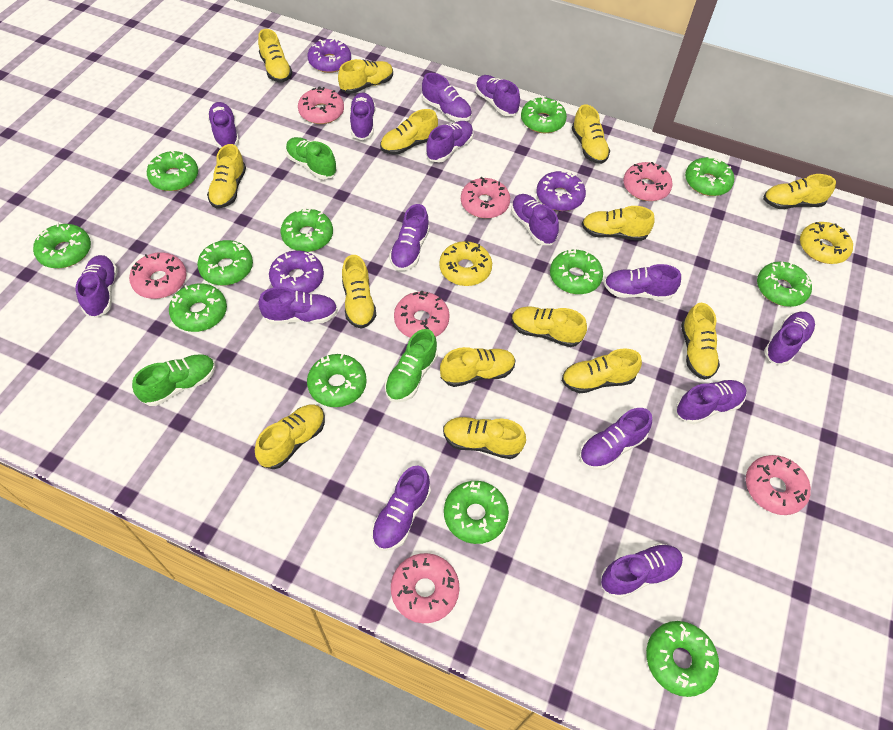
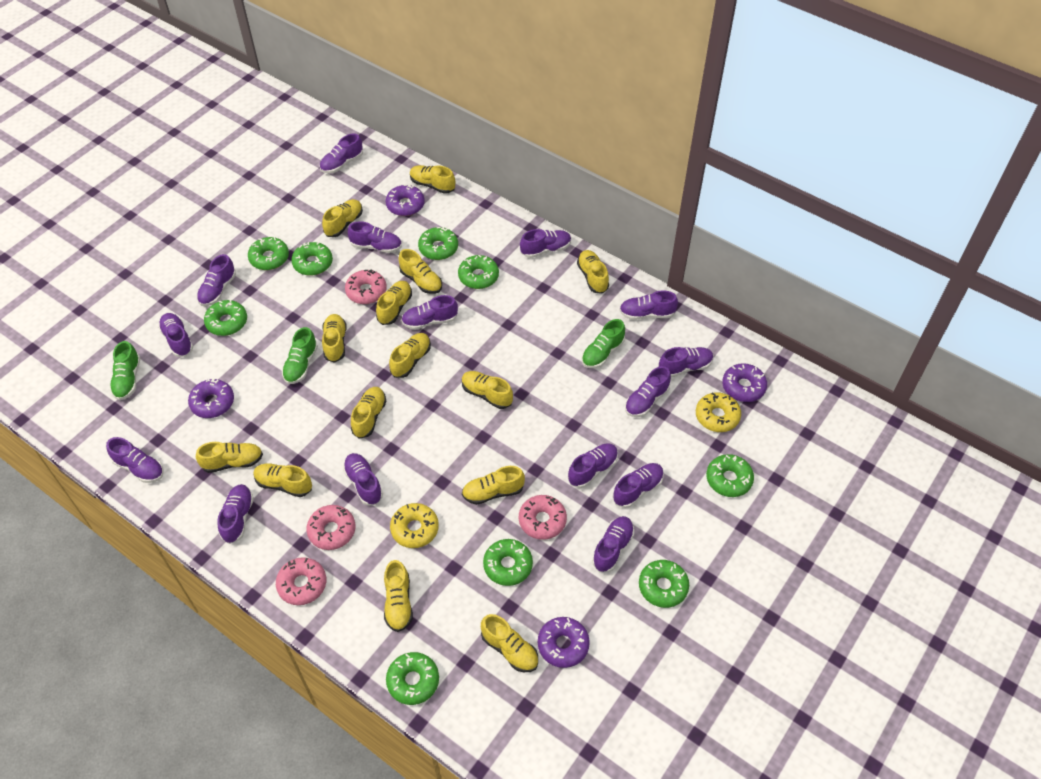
green donut: [33,223,91,268] [147,150,198,191] [169,283,227,332] [197,240,253,285] [280,208,333,252] [307,354,367,407] [444,481,509,544] [521,96,567,133] [550,249,603,294] [646,621,719,697] [685,157,734,196] [757,262,812,307] = 12 -> [204,300,247,336] [248,237,289,270] [291,242,333,276] [386,652,439,705] [418,227,458,260] [458,255,499,289] [483,539,533,586] [639,560,689,608] [706,454,754,497] = 9
pink donut: [129,252,187,299] [298,87,344,124] [391,553,460,623] [394,291,450,338] [461,177,510,218] [623,162,673,201] [746,455,811,515] = 7 -> [276,557,326,605] [306,505,355,550] [345,269,387,304] [519,495,567,540] = 4
purple donut: [269,250,324,293] [308,39,351,73] [536,171,586,211] = 3 -> [188,379,234,418] [386,184,425,216] [538,617,590,668] [722,363,767,402] = 4

